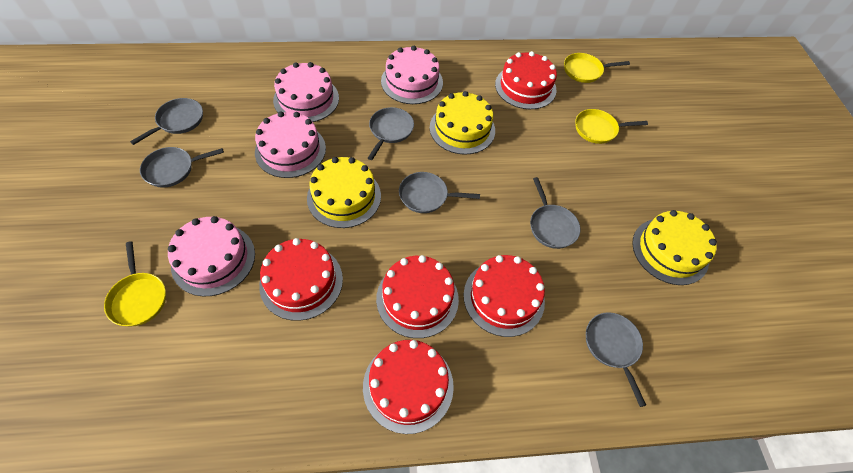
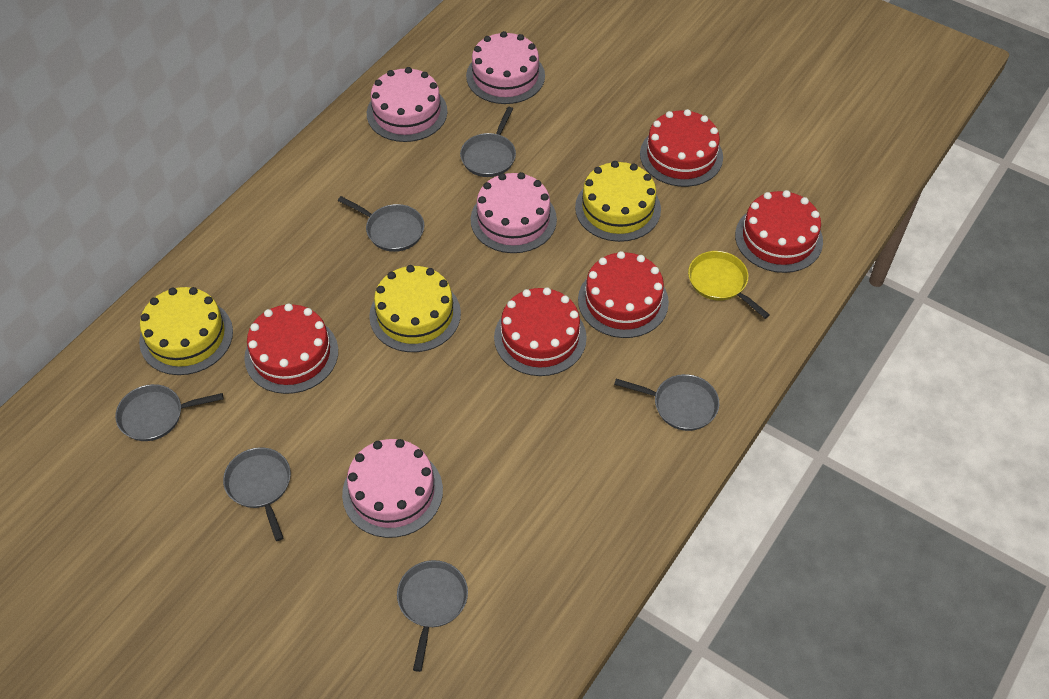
yellow pan: [104,241,166,327] [564,53,630,83] [575,109,648,144] = 3 -> [688,251,770,319] = 1

